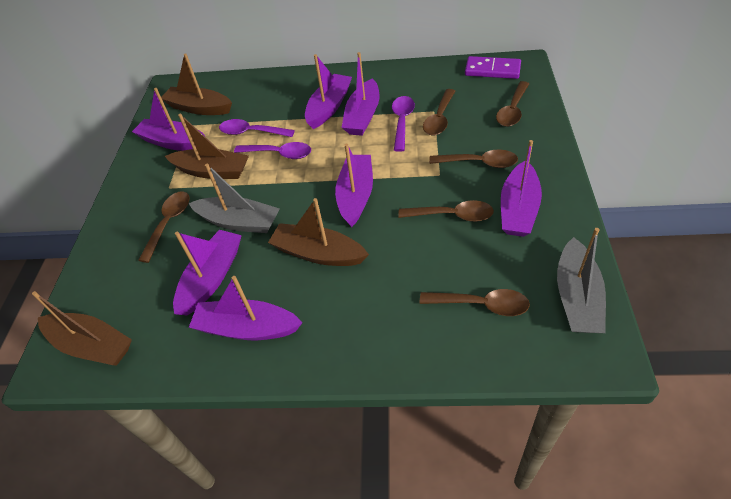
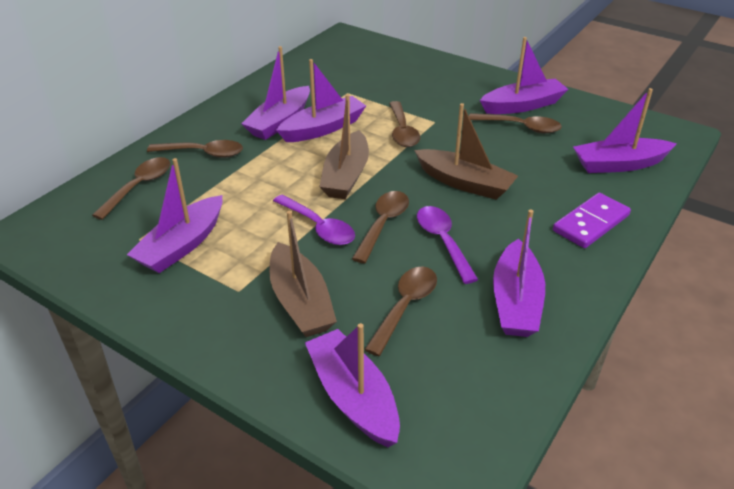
brown boat: [32,291,132,366] [161,53,232,115] [165,114,249,179] [268,198,369,266] = 4 -> [269,211,337,337] [319,94,369,199] [414,103,518,200] = 3
grey boat: [189,164,280,233] [557,228,606,333] = 2 -> none = 0
purple spoon: [219,119,295,137] [234,142,311,159] [392,96,415,152] = 3 -> [273,194,355,245] [417,206,478,284] = 2

